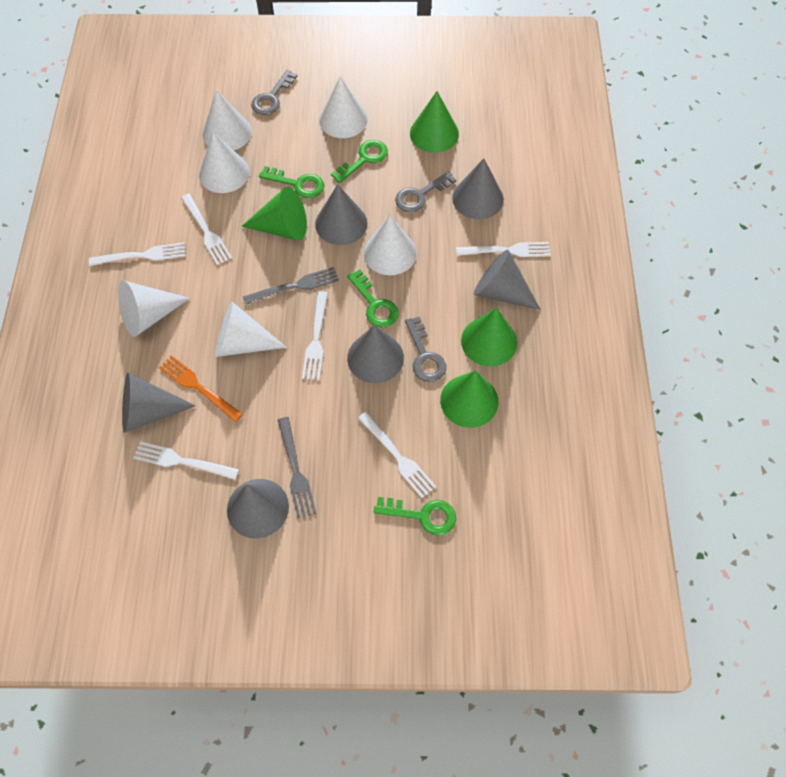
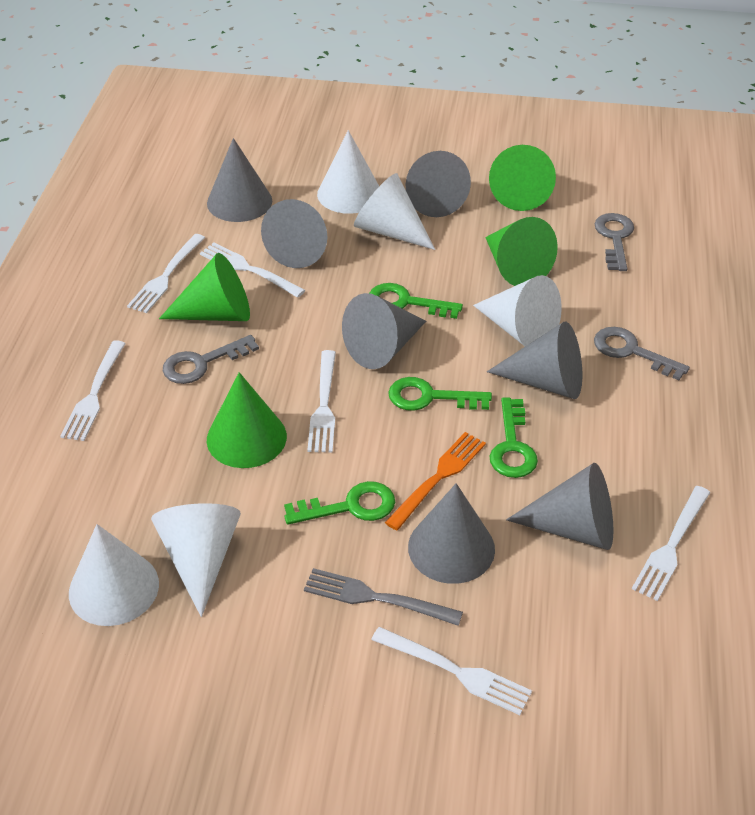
grey cone: [122,373,195,433] [227,479,289,538] [315,184,367,245] [347,325,404,383] [452,158,504,219] [474,250,541,310] = 6 -> [207,138,272,222] [261,199,328,268] [342,293,426,369] [405,151,471,217] [408,483,495,584] [487,322,582,399] [506,463,613,550] = 7
grey fork: [243,267,339,305] [278,417,316,518] = 2 -> [304,568,463,626] = 1
white cone: [118,280,190,337] [199,132,250,193] [203,90,252,150] [215,302,287,357] [319,76,368,138] [364,215,417,275] = 6 -> [69,524,159,626] [151,503,241,617] [317,130,379,214] [354,173,435,250] [473,275,562,346] = 5

